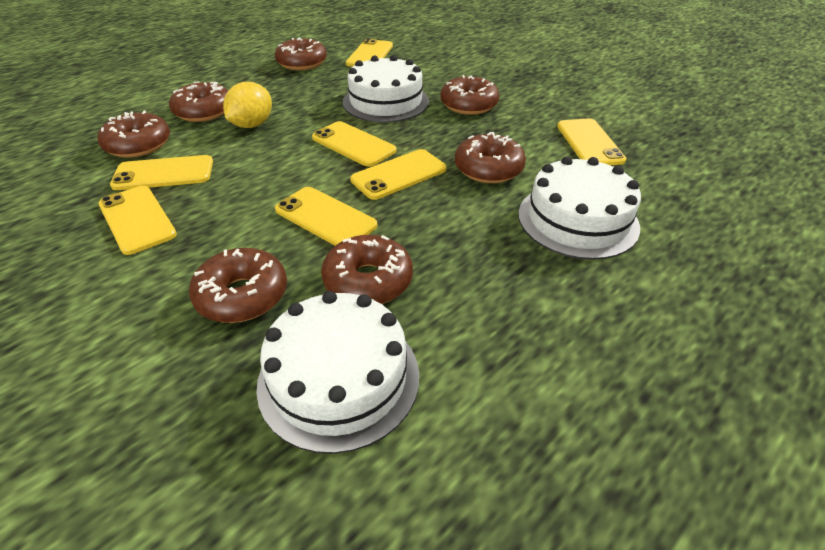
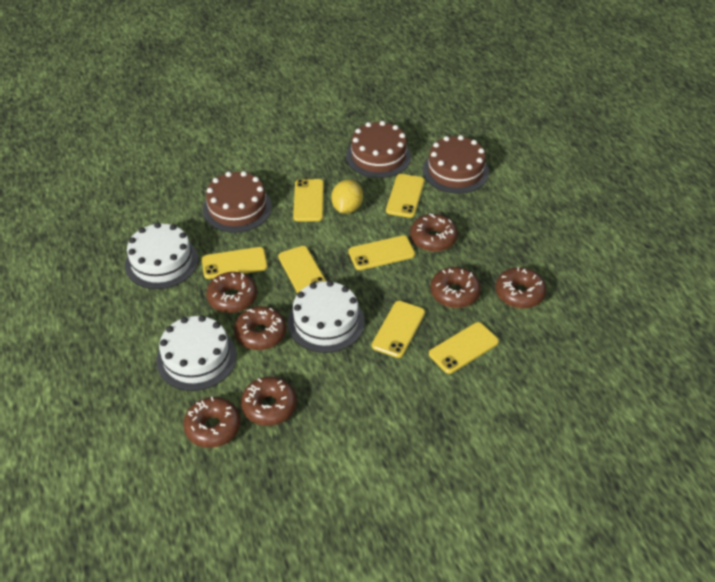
brown cake: none = 0 -> [203,171,272,233] [346,121,411,178] [423,135,489,194] = 3

